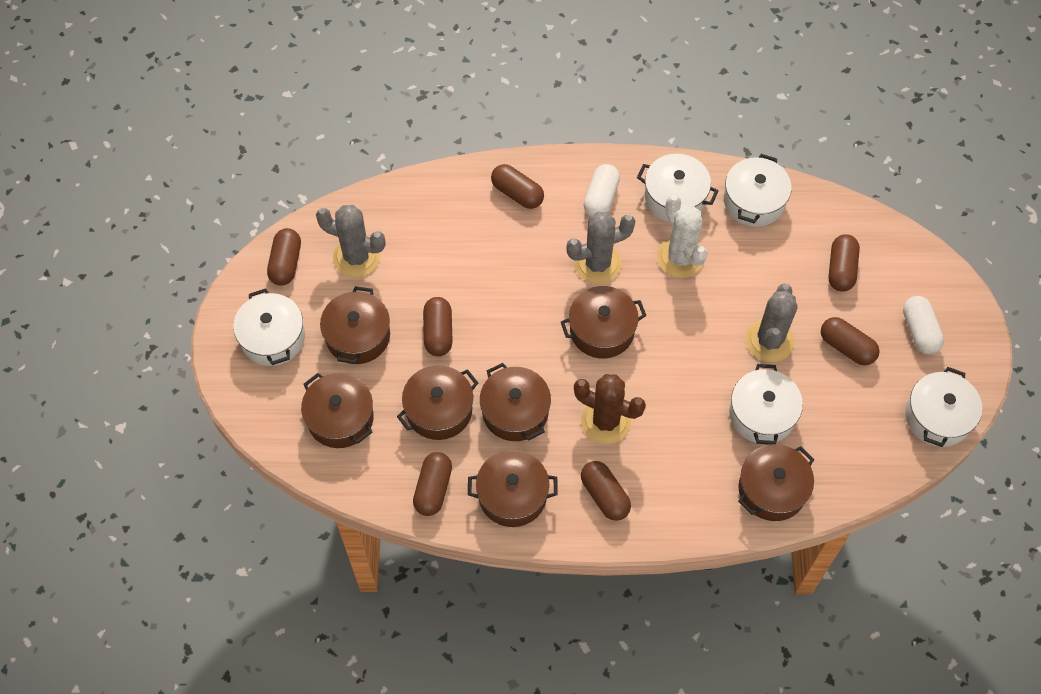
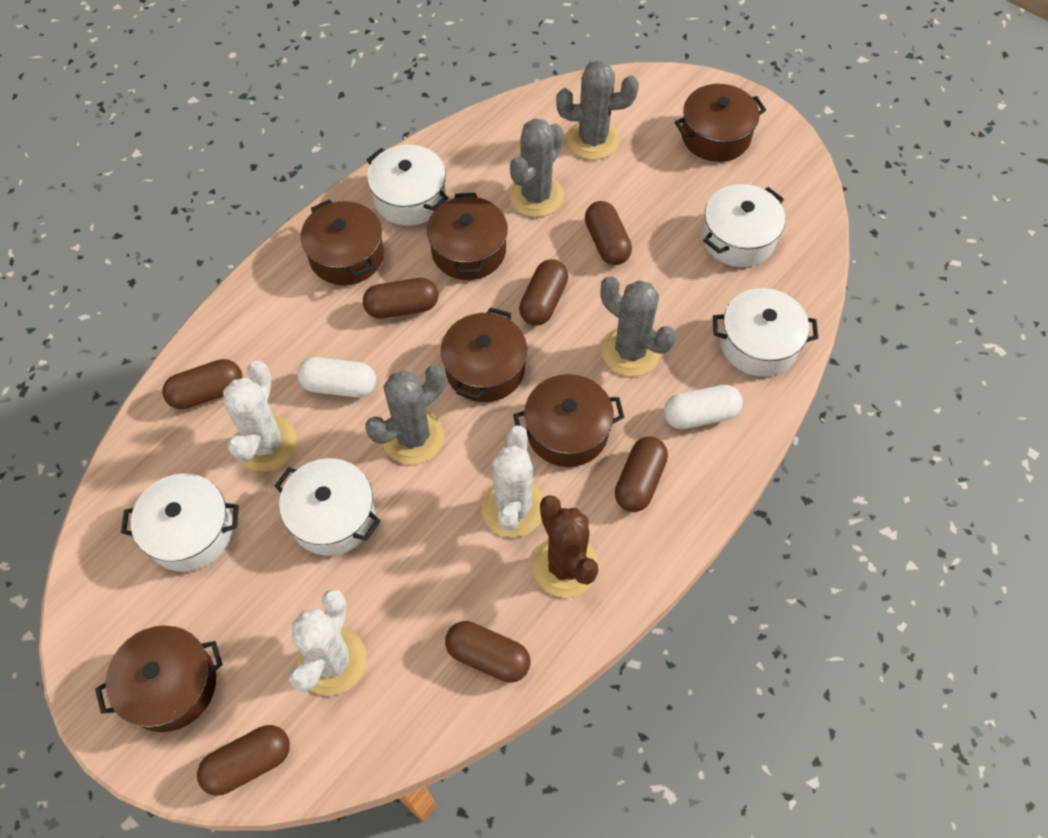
brown pot: [301,373,374,448] [320,286,390,364] [397,365,478,440] [468,450,558,527] [480,363,551,441] [561,286,646,358] [738,444,815,521] = 7 -> [95,626,223,732] [301,199,384,285] [427,193,508,280] [441,307,527,402] [513,374,624,467] [675,84,766,162] = 6
grey cactus: [316,205,386,278] [566,212,635,284] [746,284,797,362] = 3 -> [366,365,445,464] [509,118,564,217] [556,60,639,160] [600,276,676,376] = 4
white cactus: [657,195,708,278] = 1 -> [223,361,297,471] [289,589,367,696] [481,425,544,537] = 3

